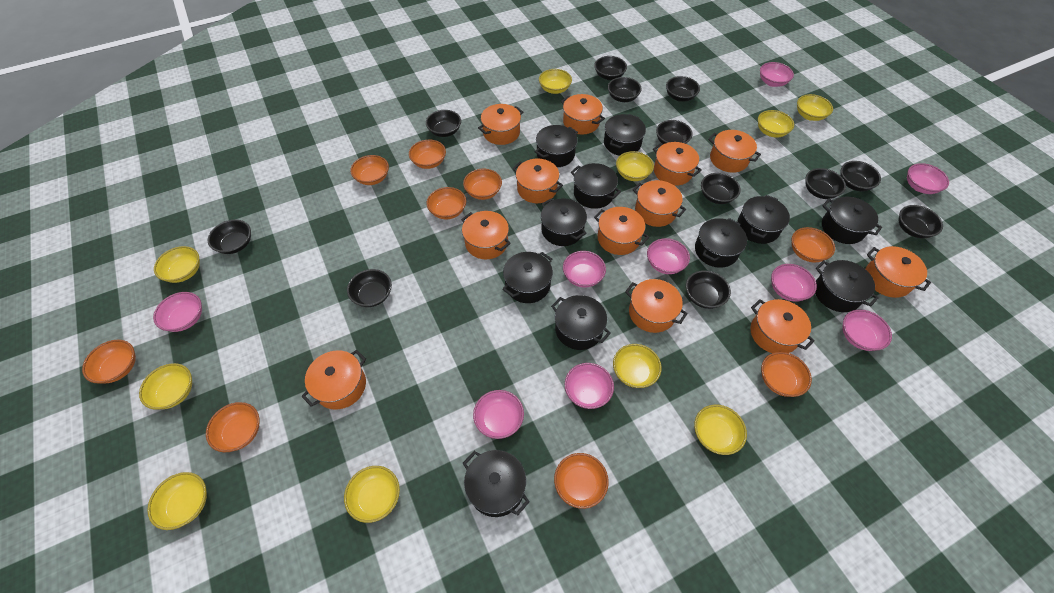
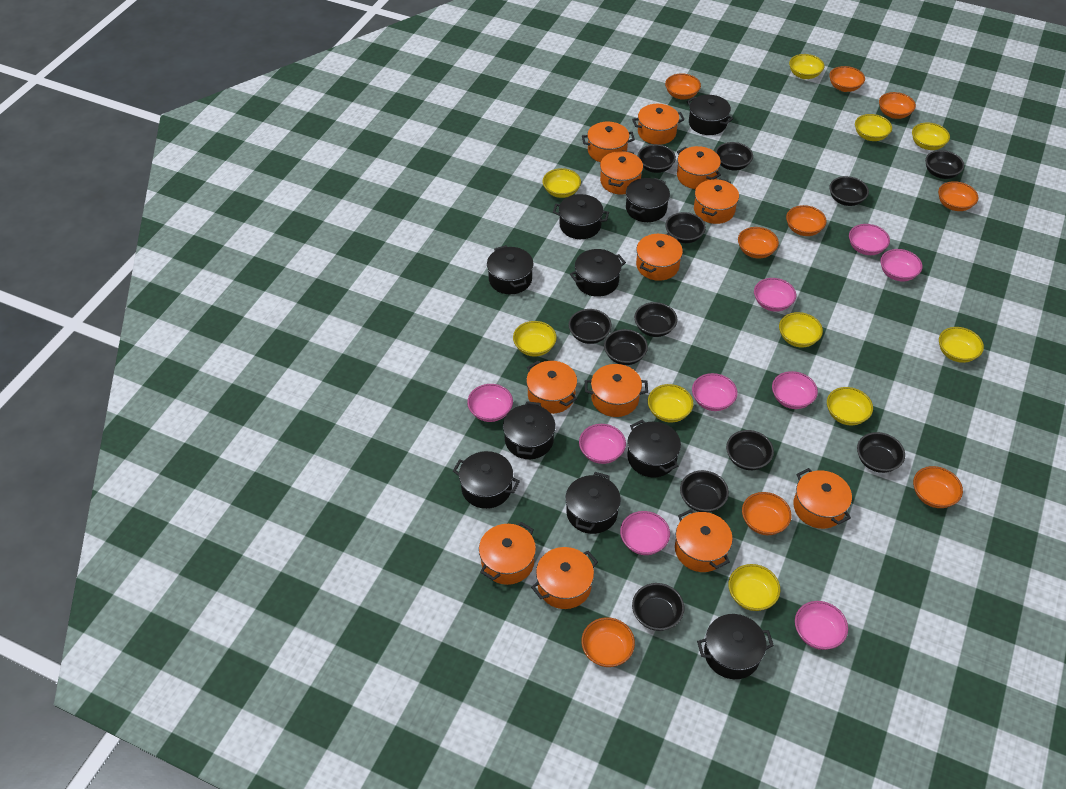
black pot: [463,450,529,517] [502,252,553,303] [535,125,578,167] [541,198,587,246] [551,295,611,350] [571,163,621,209] [604,114,646,156] [695,218,747,268] [737,195,790,244] [815,260,879,312] [822,197,882,244] = 11 -> [453,451,520,509] [487,245,534,294] [503,401,556,459] [553,194,609,239] [565,472,621,534] [570,249,626,297] [626,178,670,222] [627,420,681,477] [687,95,733,135] [697,614,774,679] = 10

